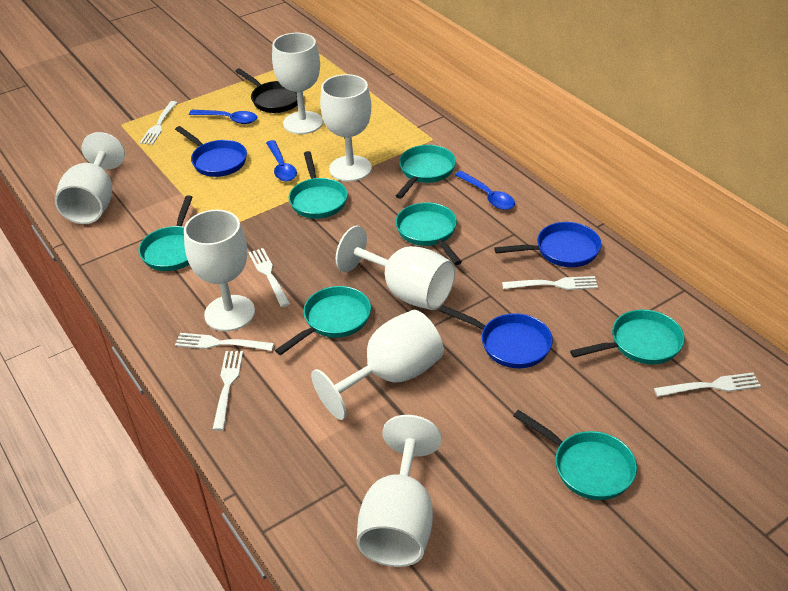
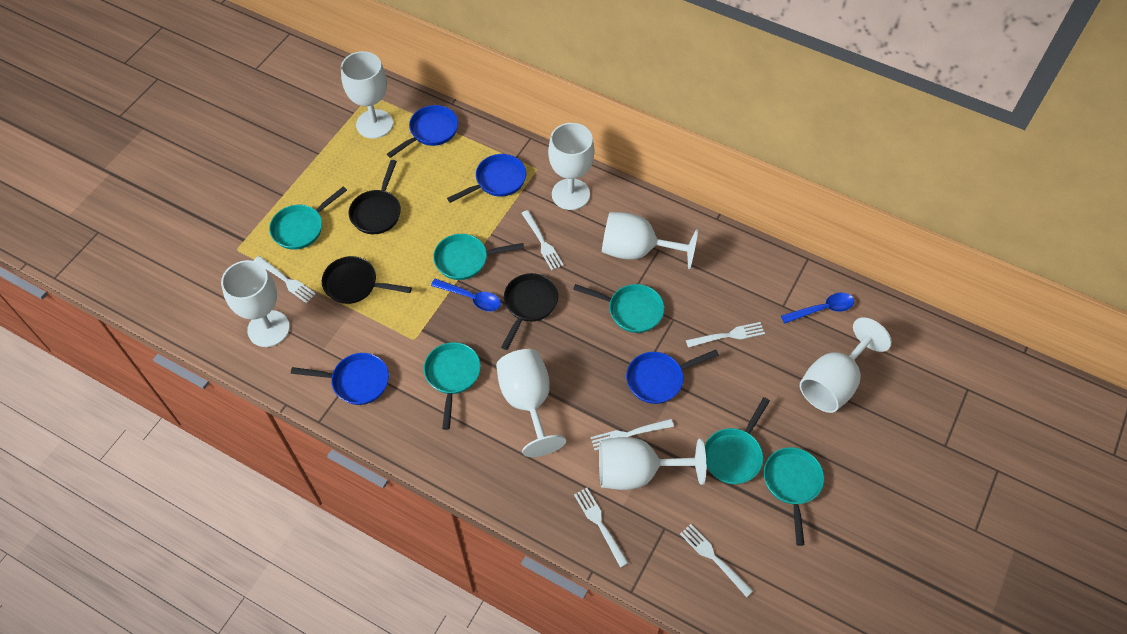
black pan: [235,68,298,113] = 1 -> [322,256,412,304] [349,160,401,234] [501,273,558,350] = 3
blue pan: [175,126,247,177] [439,305,553,368] [494,222,601,267] = 3 -> [291,353,389,405] [387,105,458,158] [447,154,526,203] [626,350,719,404] = 4
blue spoon: [189,110,257,124] [266,140,297,181] [455,171,515,210] = 3 -> [431,279,501,311] [781,293,854,323] = 2
turquoise pan: [138,195,193,271] [275,286,371,355] [289,151,348,219] [395,202,462,265] [396,145,456,199] [513,410,637,500] [570,309,685,364] = 7 -> [269,186,347,250] [424,342,481,430] [433,234,524,280] [573,284,664,333] [705,397,770,484] [764,447,824,546] = 6

